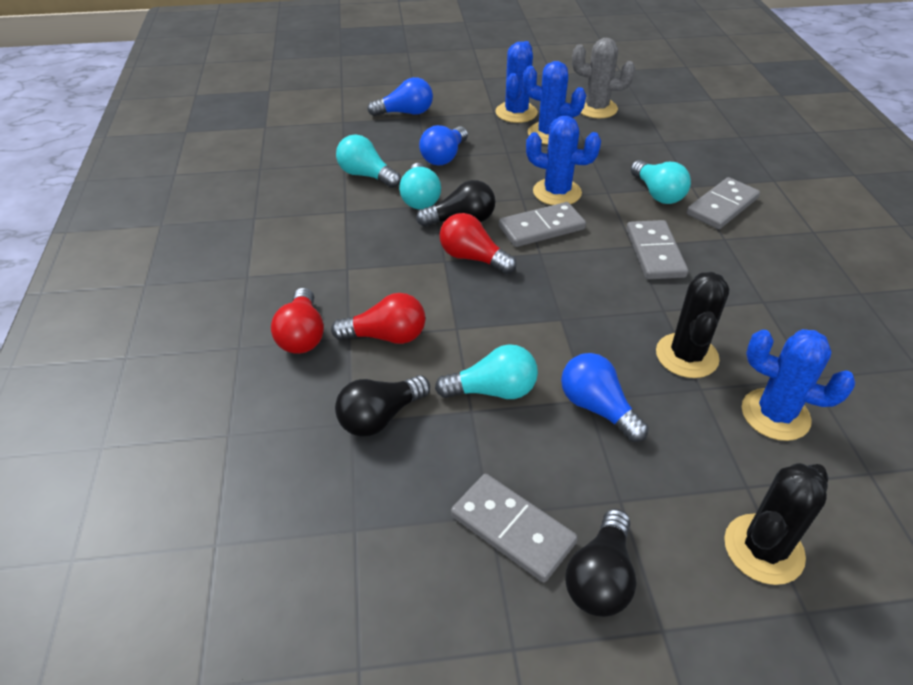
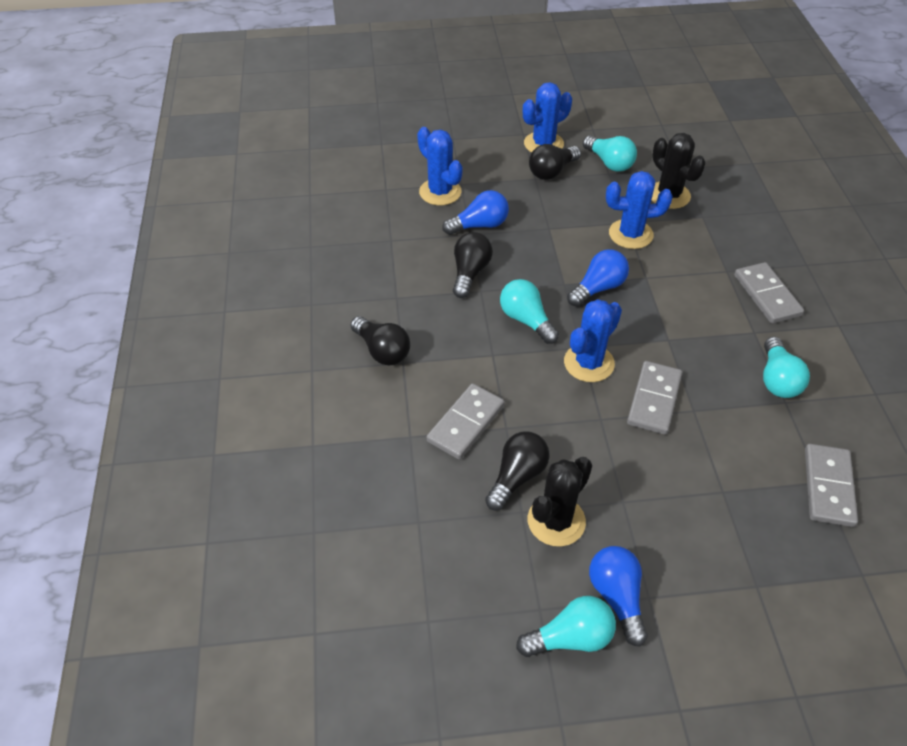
black light bulb: [335,375,430,437] [416,180,495,227] [565,509,637,617] = 3 -> [351,316,410,365] [453,232,493,298] [485,431,550,511] [529,144,581,180] = 4
grey cactus: [572,38,635,118] = 1 -> none = 0
red light bulb: [271,288,324,354] [331,293,426,344] [440,213,517,274] = 3 -> none = 0

